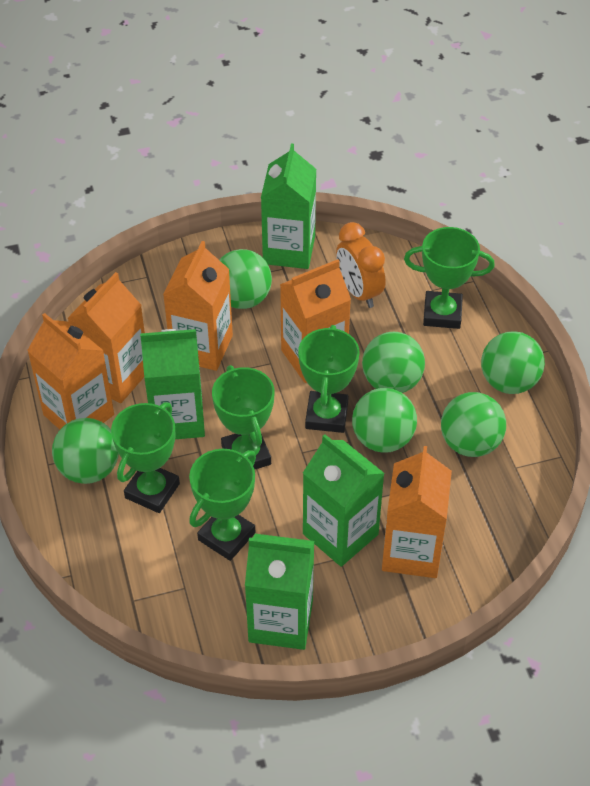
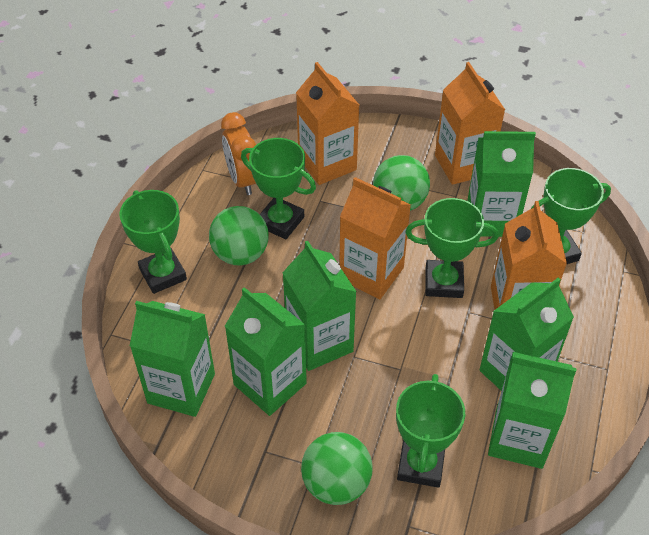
green ball: [52,418,119,484] [220,249,272,309] [352,388,417,453] [362,332,425,393] [441,392,506,457] [481,331,545,394] = 6 -> [209,206,269,265] [301,432,373,505] [373,155,430,211] = 3
green carton: [140,329,205,439] [245,534,314,650] [261,144,316,269] [303,434,385,567] = 4 -> [130,301,215,417] [225,287,307,416] [282,241,357,371] [467,131,536,237] [480,277,574,391] [488,352,577,469] = 6
orange carton: [27,313,114,430] [68,272,145,403] [163,241,233,371] [280,259,351,383] [382,446,452,578] = 5 -> [296,62,359,185] [339,177,411,299] [435,62,505,185] [491,201,567,310] = 4

